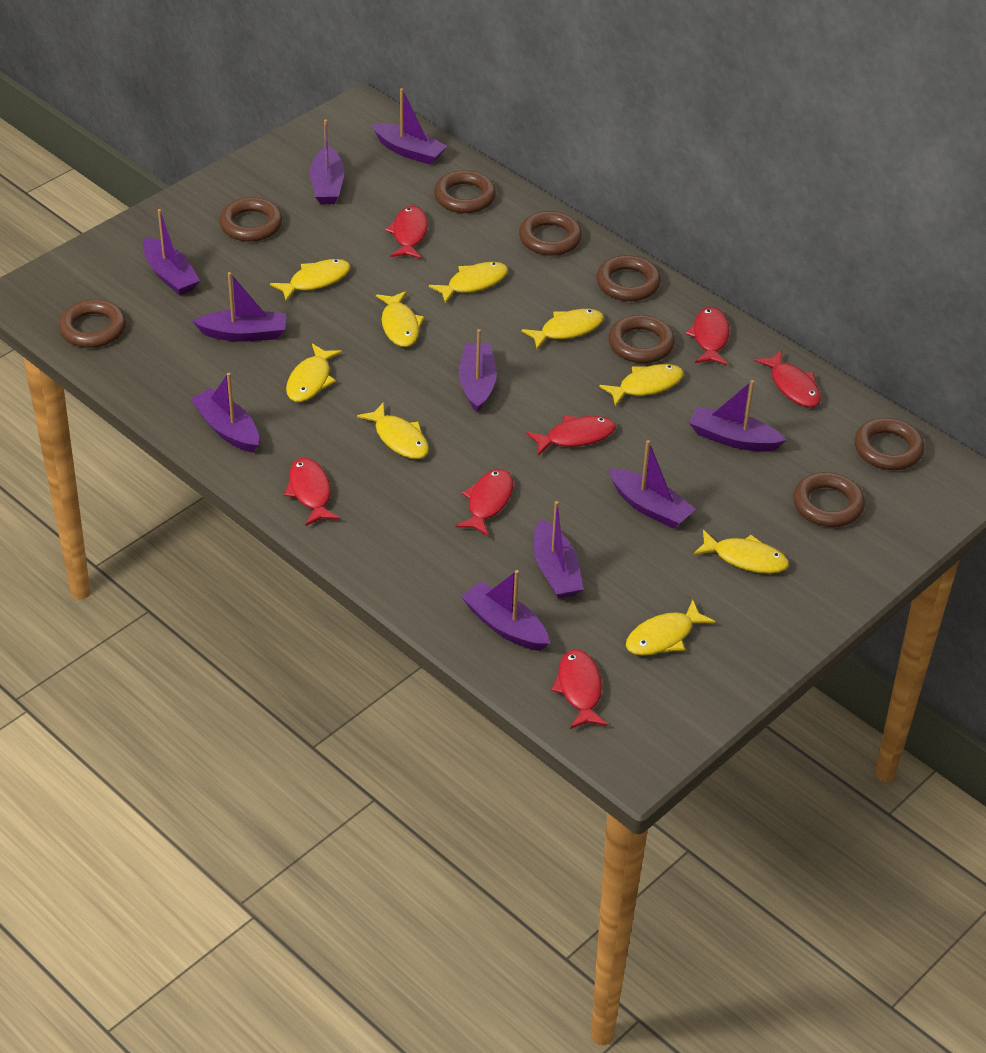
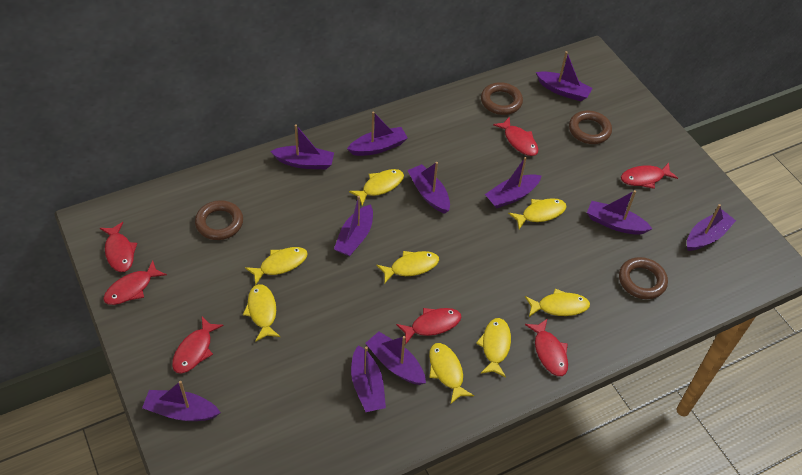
brown ring: [58,299,126,348] [219,197,282,242] [434,170,496,213] [519,211,582,256] [596,255,661,301] [608,315,675,363] [793,472,865,527] [854,418,924,470] = 8 -> [195,200,243,240] [481,82,523,115] [569,110,612,144] [619,257,668,299] = 4
purple boat: [143,209,200,295] [191,373,259,453] [193,272,286,342] [310,119,344,204] [372,88,447,165] [459,329,497,413] [461,570,550,651] [533,501,583,599] [609,440,696,529] [689,380,786,452] = 10 -> [142,381,221,421] [270,124,334,169] [334,196,373,256] [347,112,408,156] [351,345,386,412] [365,332,426,385] [407,162,450,214] [485,157,541,209] [536,51,593,101] [587,190,652,235] [687,204,736,251] = 11
yellow fish: [270,259,351,301] [286,343,342,402] [357,402,429,459] [376,291,424,347] [429,262,508,304] [521,309,604,349] [599,364,684,407] [626,600,716,656] [693,530,789,574] = 9 -> [243,284,280,342] [245,247,308,285] [349,169,404,205] [376,251,439,283] [429,343,474,404] [476,318,511,377] [508,198,567,229] [525,289,590,317] = 8

